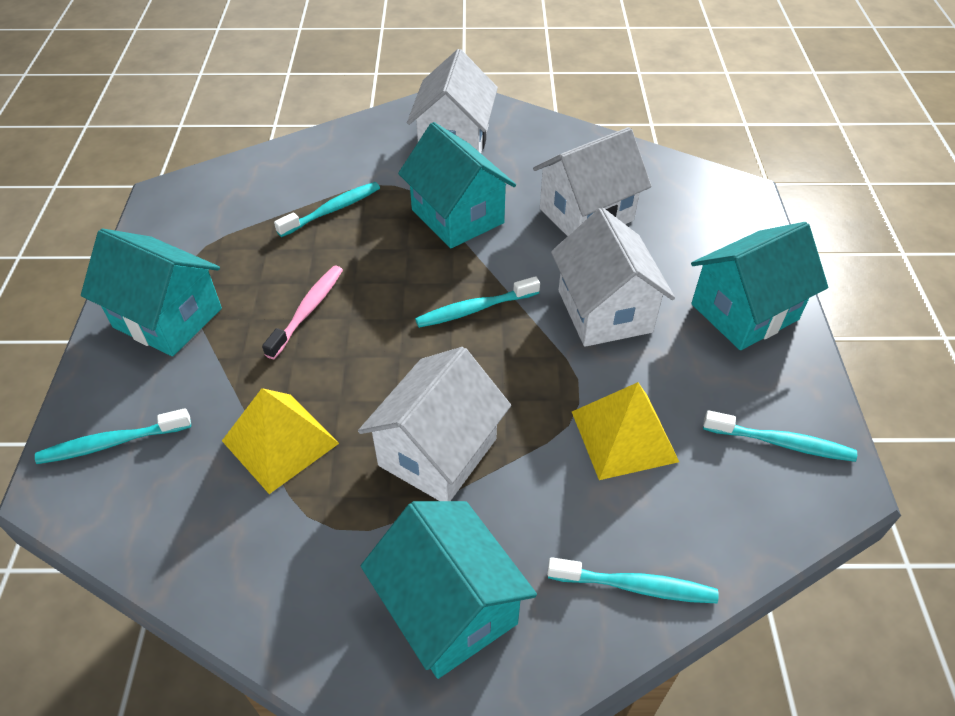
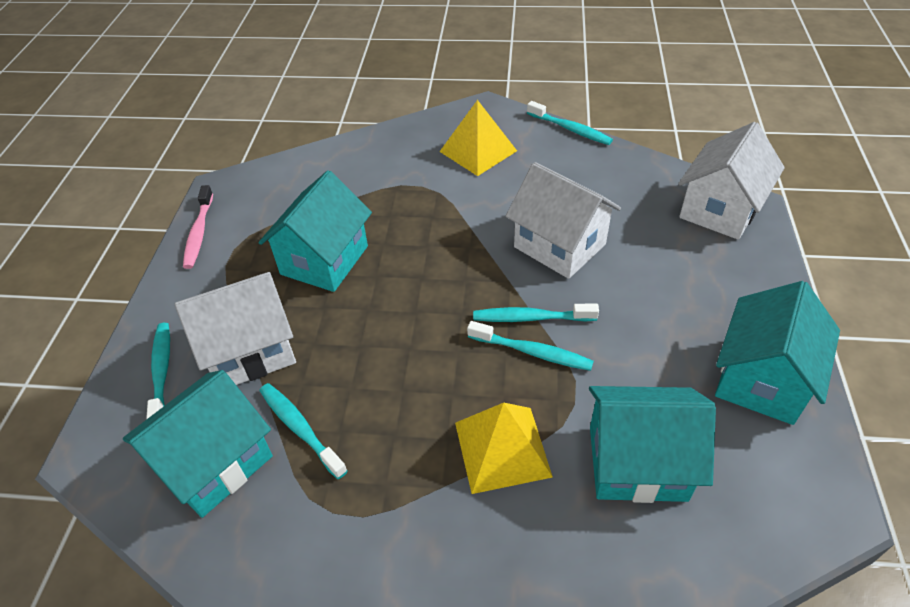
white house: [358,347,511,501] [407,49,498,153] [533,127,652,236] [551,208,675,347] = 4 -> [175,272,296,385] [506,162,621,279] [678,122,785,240] = 3

